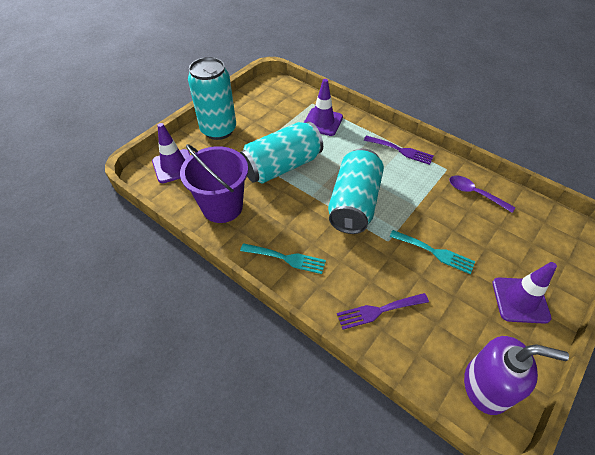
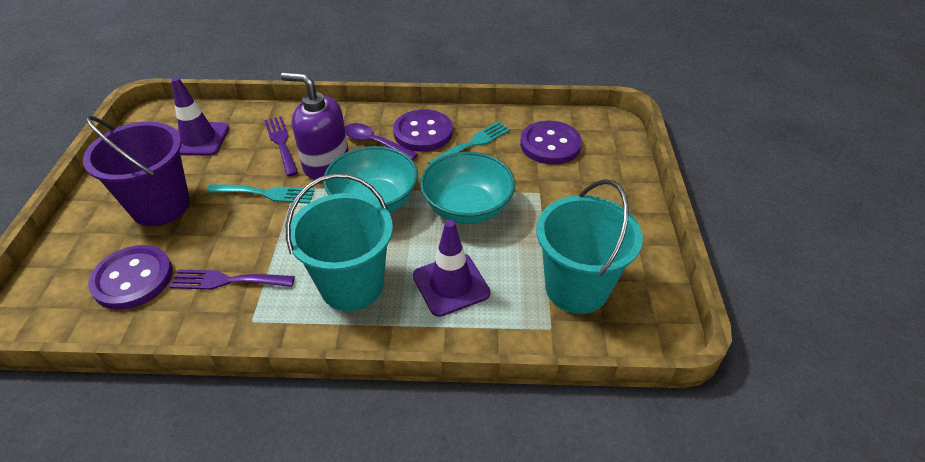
purple button: none = 0 -> [88,245,172,310] [393,109,453,152] [520,121,582,165] = 3
purple traffic cone: [152,123,190,183] [304,79,343,136] [492,262,557,324] = 3 -> [171,77,229,156] [413,220,491,317] = 2
turquoise bowl: none = 0 -> [323,146,418,213] [420,152,515,224] = 2
turquoise bucket: none = 0 -> [286,173,393,311] [536,179,643,314] = 2
turquoise can: [188,57,236,140] [240,122,323,184] [328,148,384,234] = 3 -> none = 0

